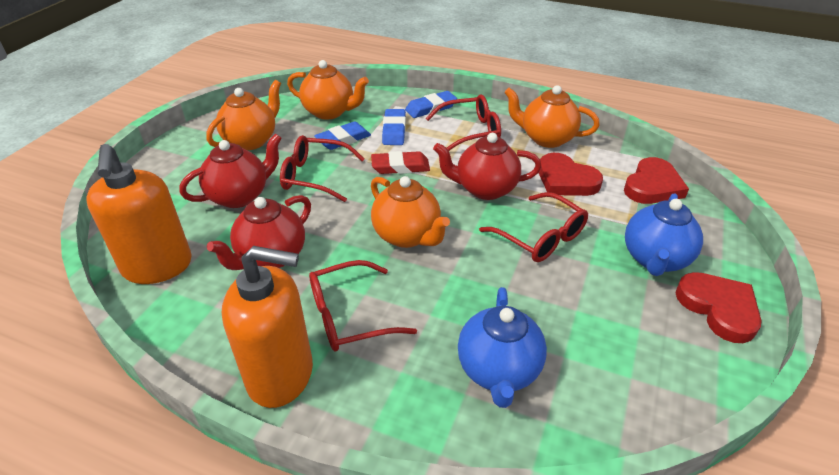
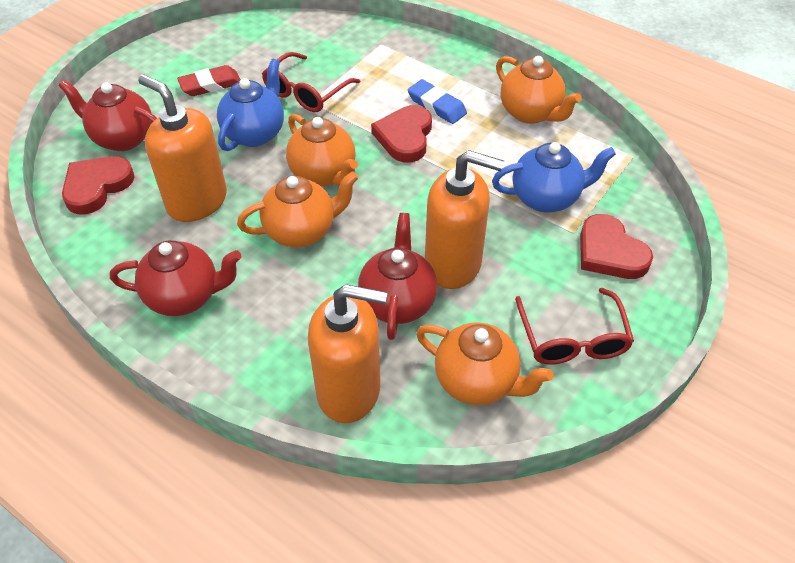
blue eraser: [314,122,371,150] [382,109,406,145] [405,91,457,118] = 3 -> [408,79,467,124] = 1
orange soap dispenser: [86,144,192,284] [222,246,313,408] = 2 -> [138,74,227,222] [308,284,387,423] [425,150,504,289] = 3
red glasses: [280,135,365,202] [309,260,417,351] [426,94,501,151] [479,192,588,262] = 4 -> [262,52,361,112] [515,288,634,365] = 2

